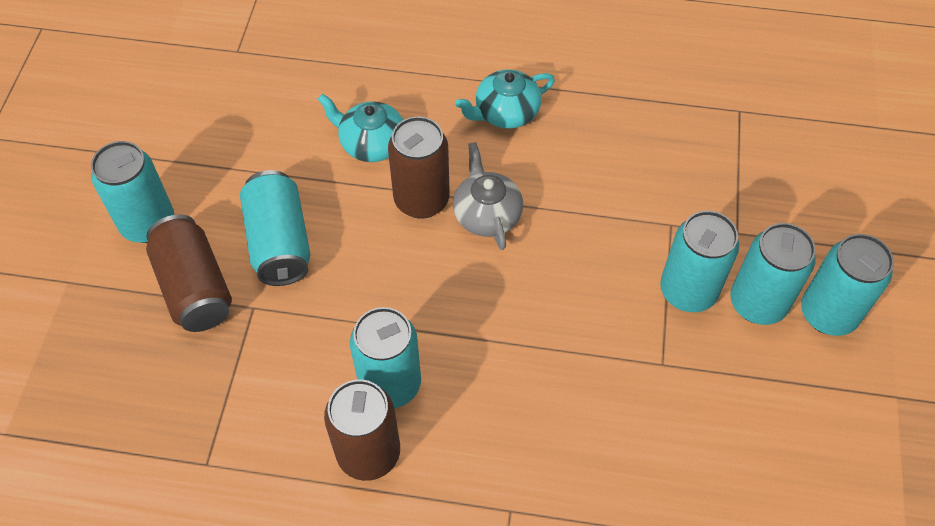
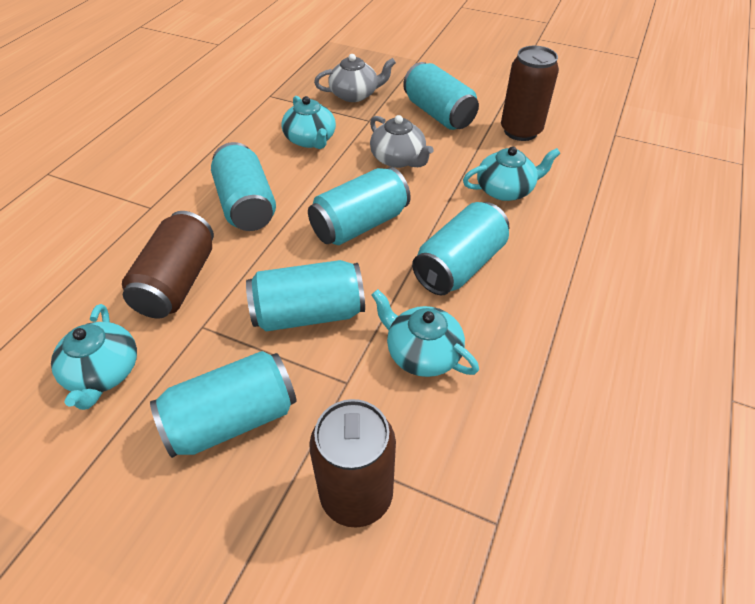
grey teapot: [453,142,523,250] = 1 -> [314,54,396,102] [370,115,434,168] = 2
turquoise teapot: [317,94,403,162] [455,69,555,129] = 2 -> [51,304,137,410] [282,96,336,149] [372,289,479,377] [463,146,560,201] = 4

